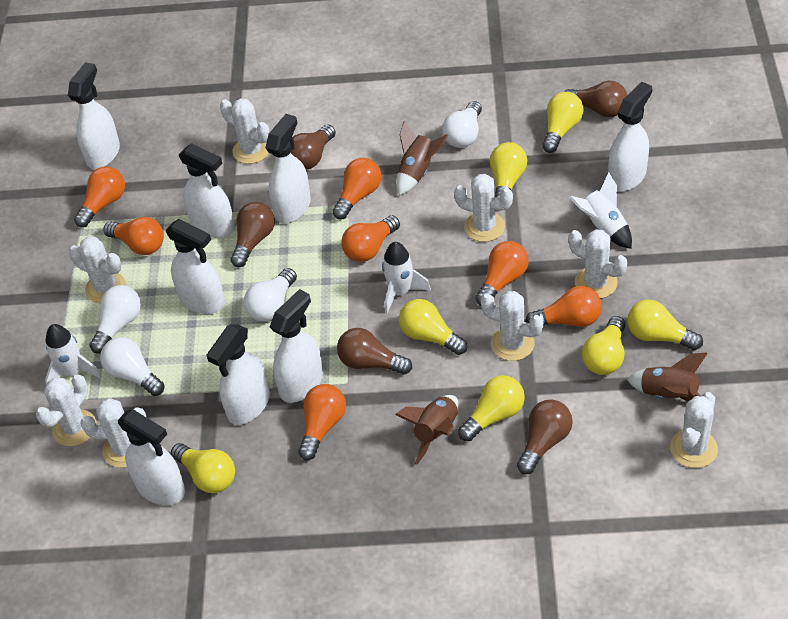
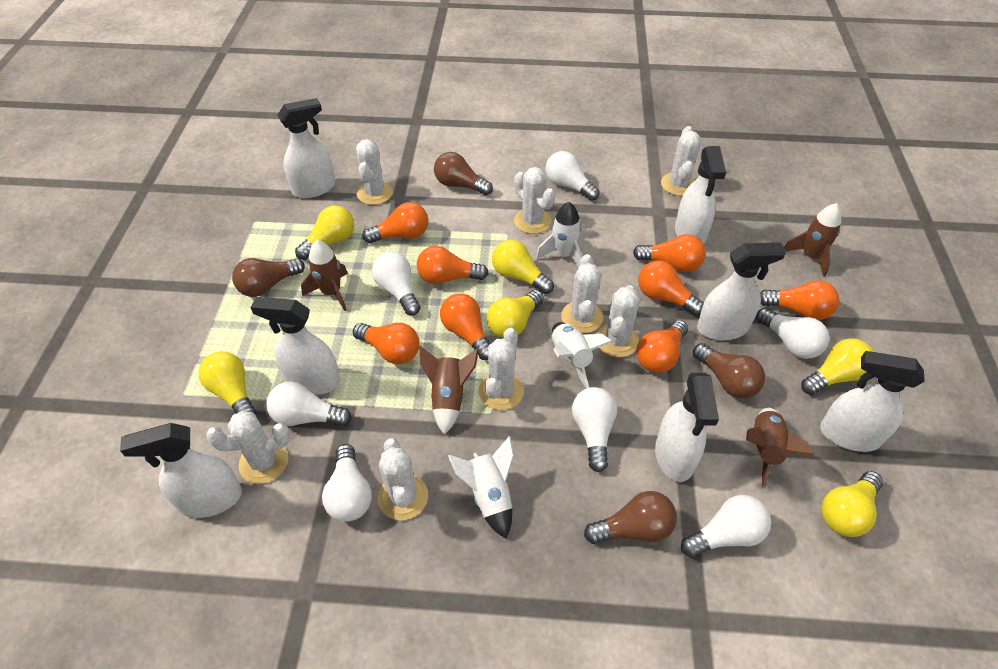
brown light bulb: [231,202,275,267] [291,124,336,170] [337,328,412,375] [517,399,573,474] [564,80,627,117] = 5 -> [232,258,305,297] [434,152,493,195] [584,491,677,544] [693,343,765,398] = 4
brown rocket: [395,395,459,464] [396,120,448,196] [627,352,708,402] = 3 -> [301,240,348,311] [419,346,479,435] [746,408,814,489] [784,203,841,277] = 4
orange light bulb: [74,166,125,227] [103,217,164,255] [298,384,346,460] [332,158,381,219] [341,215,400,262] [475,241,529,306] [526,286,602,327] = 7 -> [353,323,419,364] [363,202,428,244] [417,246,488,284] [440,293,490,360] [633,234,706,272] [636,320,688,373] [638,261,704,316] [760,280,839,320] = 8
white light bulb: [90,285,141,354] [100,337,165,396] [244,268,297,322] [442,101,482,148] = 4 -> [266,381,352,426] [322,444,372,522] [372,252,421,316] [545,151,600,201] [572,387,617,472] [681,495,771,558] [756,308,830,359] = 7
white spray bottle: [68,62,120,169] [118,409,185,505] [166,219,225,314] [179,143,235,238] [207,324,270,425] [265,114,311,223] [270,289,323,403] [608,82,652,191] = 8 -> [120,423,242,518] [250,297,340,395] [277,98,335,198] [655,373,719,482] [675,146,726,243] [697,243,786,340] [820,351,925,452] = 7
yellow light bulb: [171,443,235,493] [399,299,467,355] [458,375,525,441] [490,142,527,198] [542,92,584,153] [582,316,626,375] [628,299,703,350] = 7 -> [198,352,257,415] [295,205,354,260] [487,290,544,338] [492,240,554,294] [801,338,874,395] [821,471,883,537] = 6

